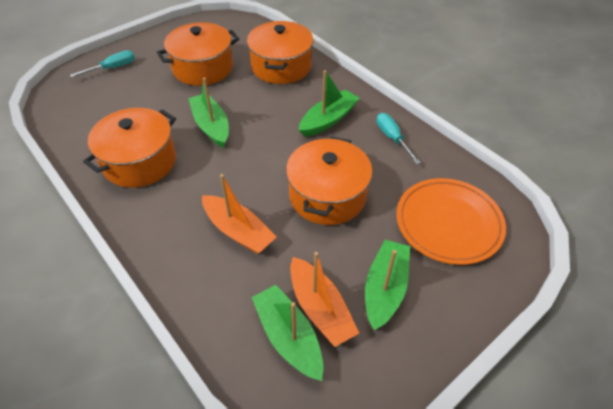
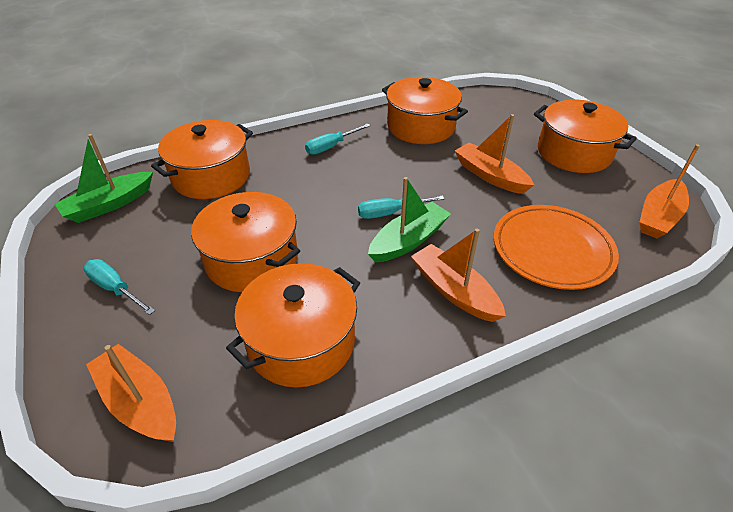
green boat: [189,77,229,148] [252,285,324,381] [299,70,360,137] [365,240,410,330] = 4 -> [54,134,153,223] [368,177,451,262] = 2
orange boat: [202,174,277,254] [290,252,359,347] = 2 -> [86,344,176,442] [411,229,506,322] [455,114,534,194] [639,144,700,238] = 4
orange pot: [83,108,176,188] [157,22,239,86] [247,21,313,84] [286,136,373,225] = 4 -> [151,120,253,199] [191,192,300,292] [226,263,360,388] [382,77,468,144] [534,100,637,173] = 5
turquoise screwdriver: [70,50,135,77] [377,113,421,164] = 2 -> [84,259,155,315] [305,123,370,155] [358,196,445,219] = 3

